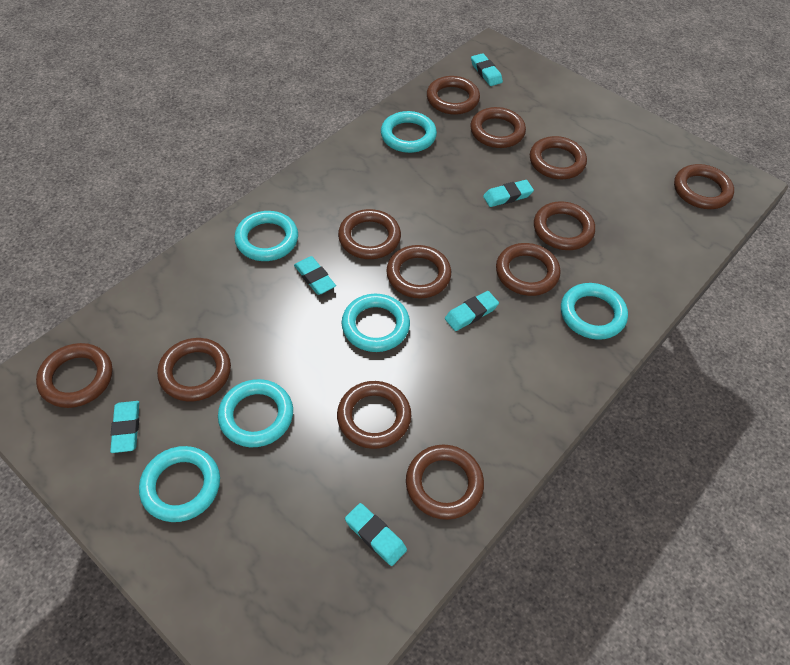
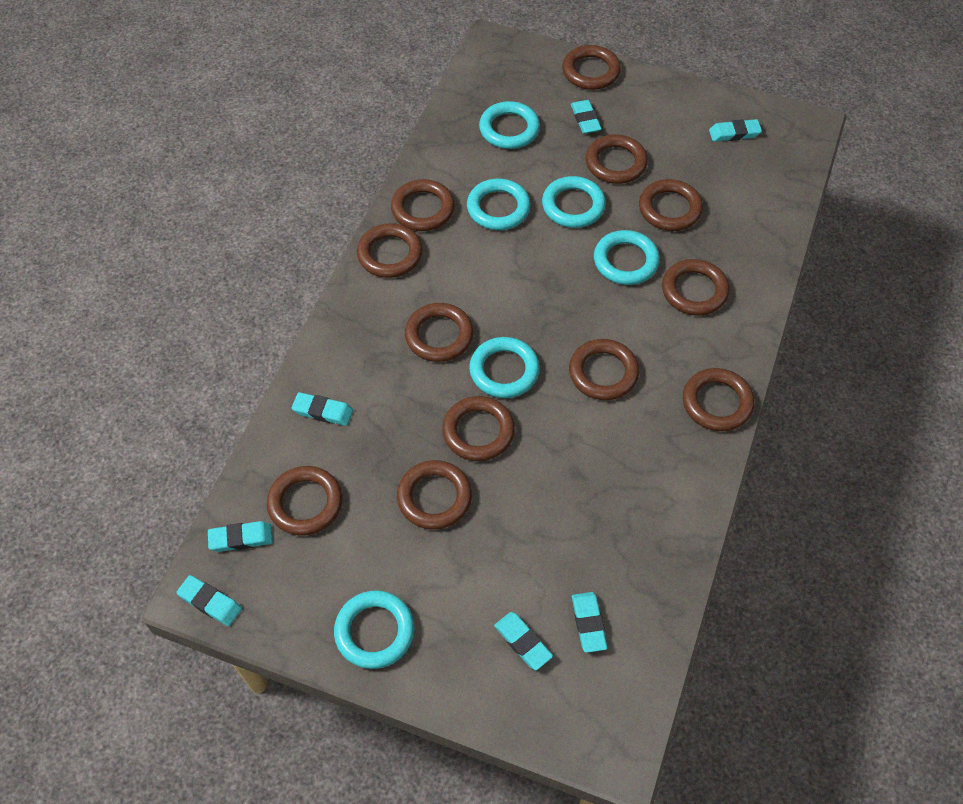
turquoise eraser: [110,401,139,453] [294,256,336,295] [345,503,407,566] [445,291,499,331] [471,53,503,86] [483,180,534,207] = 6 -> [176,575,242,626] [208,521,273,552] [292,392,353,426] [494,612,553,670] [571,100,602,134] [572,592,607,653] [709,119,762,142] = 7

